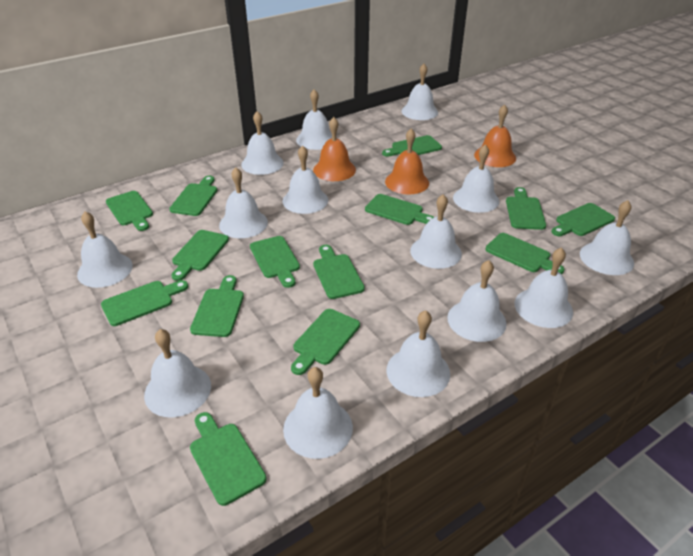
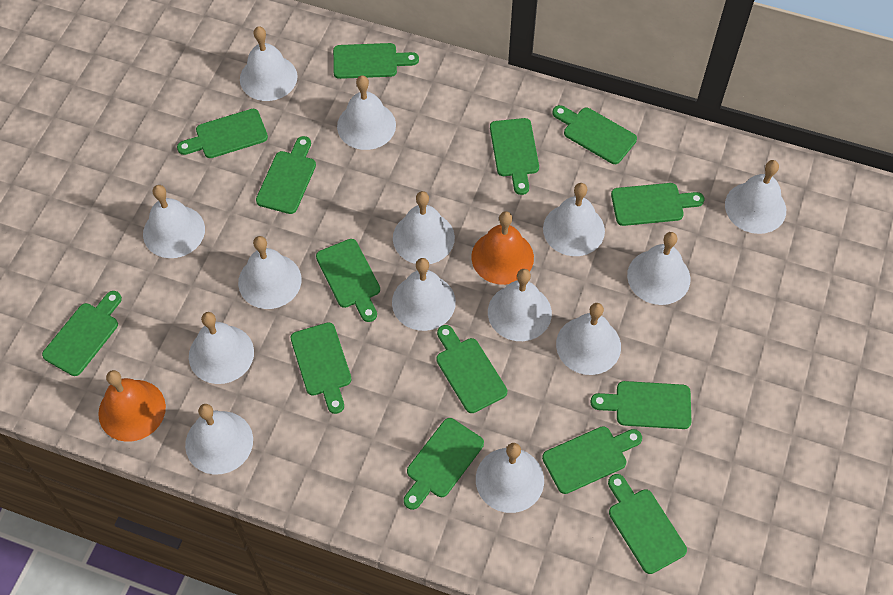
orange bell: [313,117,356,181] [385,128,429,194] [474,104,516,167] = 3 -> [98,370,166,442] [471,211,534,285] = 2

